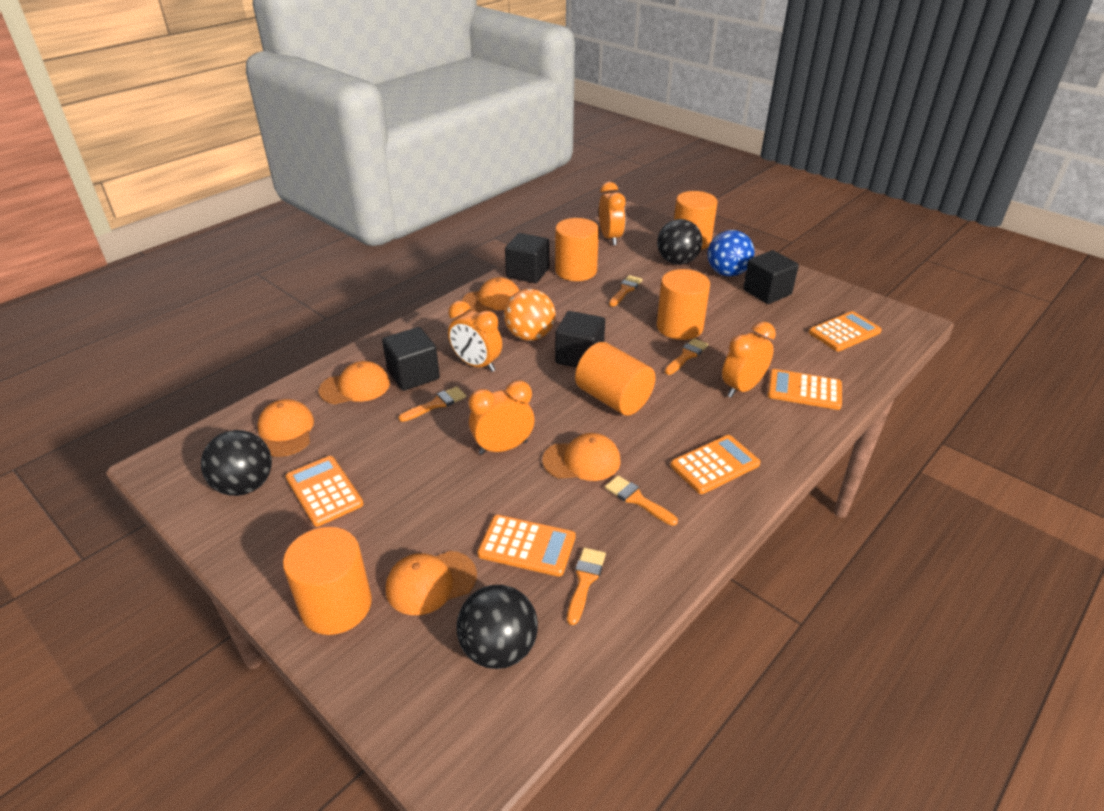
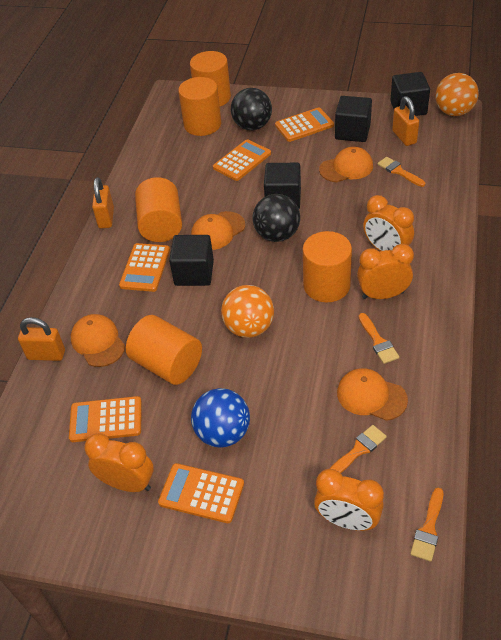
black ball: [201,430,272,496] [457,585,538,669] [657,219,702,265] = 3 -> [231,88,272,130] [253,194,300,242] = 2
orange ball: [504,289,556,341] = 1 -> [221,285,274,338] [436,73,478,116] = 2
orange brush: [399,386,466,422] [567,548,606,625] [605,476,678,526] [609,275,642,307] [665,338,708,375] = 5 -> [329,425,387,473] [359,313,399,364] [377,157,425,187] [410,488,443,562] = 4
orange cap: [257,399,314,457] [319,361,390,404] [386,551,477,615] [462,277,520,312] [542,433,620,481] = 5 -> [71,314,125,367] [191,211,245,250] [319,147,373,182] [337,368,408,421] = 4
orange padlock: none = 0 -> [18,317,65,361] [92,177,114,228] [392,96,419,146] = 3

